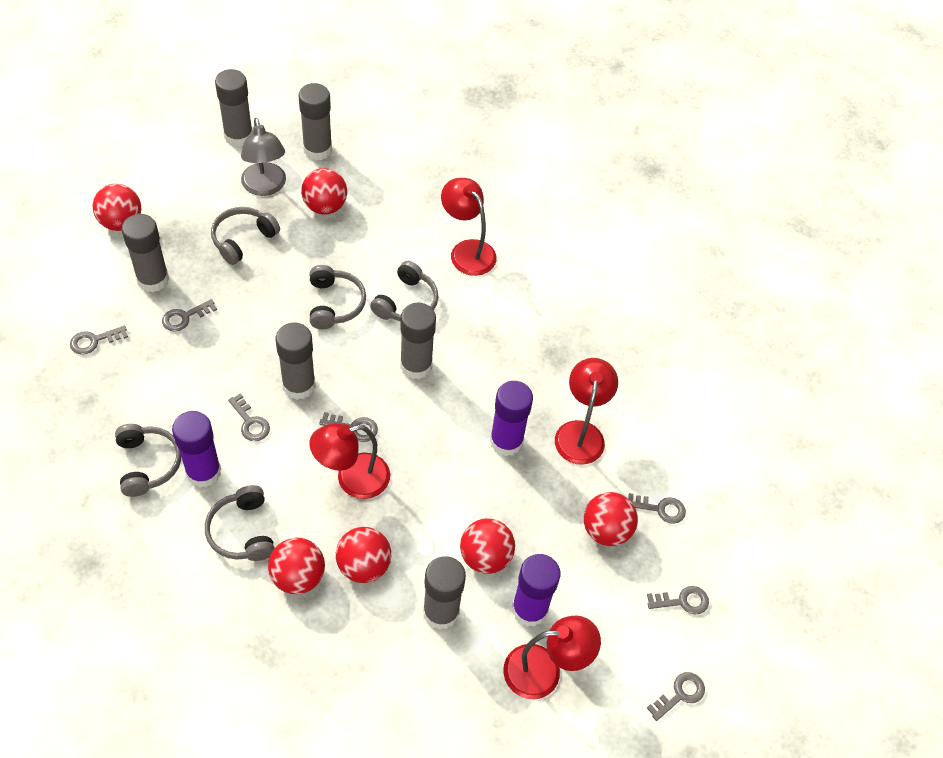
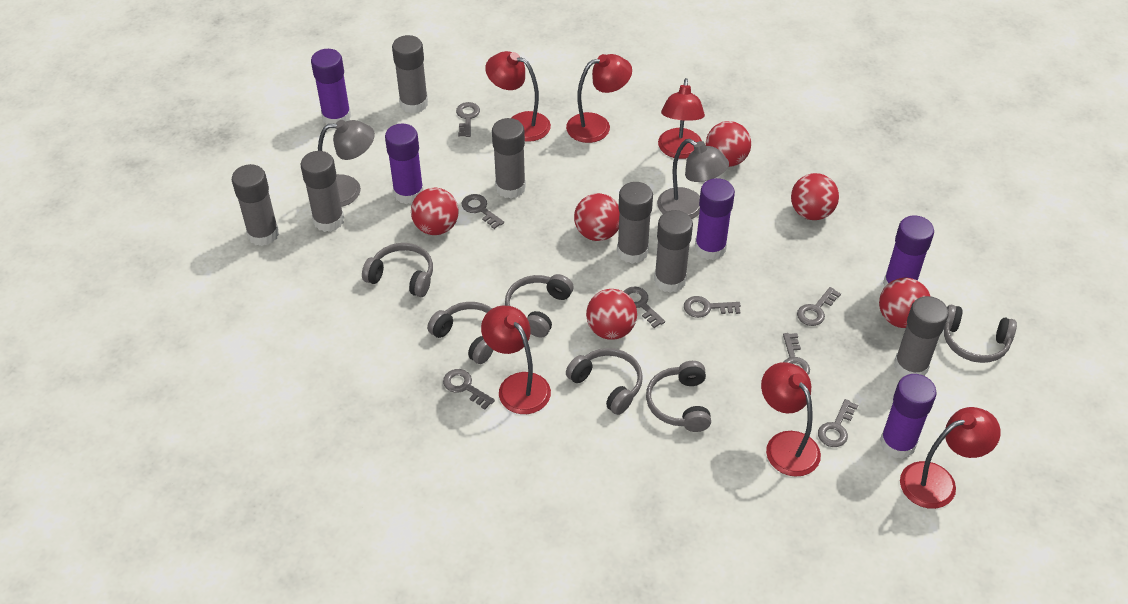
grey glue stick: [121,214,169,292] [215,69,253,147] [276,323,316,400] [298,83,332,161] [400,303,436,379] [423,556,466,630] = 6 -> [232,164,279,246] [300,151,344,232] [392,35,428,113] [492,118,526,198] [617,182,653,264] [654,210,693,293] [894,296,948,377] = 7
grey headphones: [115,424,181,497] [205,485,275,561] [211,207,280,265] [310,265,366,329] [370,261,438,321] = 5 -> [362,243,433,297] [427,302,493,364] [505,274,574,337] [566,348,643,415] [646,361,711,432] [944,304,1017,363] = 6
grey key: [70,325,128,355] [162,299,217,332] [228,393,270,441] [319,412,378,442] [628,493,686,524] [647,586,709,615] [647,672,705,721] = 7 -> [443,369,495,410] [456,102,480,137] [462,194,504,229] [623,287,665,328] [684,296,741,318] [783,333,810,375] [797,287,841,326] [818,399,858,447] = 8
grey lamp: [241,118,286,196] = 1 -> [318,120,375,207] [657,139,729,219] = 2
purple glue stick: [172,411,221,488] [490,381,533,457] [512,554,560,627] = 3 -> [311,49,351,125] [385,124,424,204] [695,178,735,260] [880,374,937,459] [883,216,934,288] = 5
red lamp: [309,423,390,499] [441,178,497,276] [503,615,601,699] [555,358,618,465] = 4 -> [481,305,551,414] [485,51,551,142] [566,54,632,143] [658,78,705,159] [761,362,821,477] [900,407,1001,509] = 6

